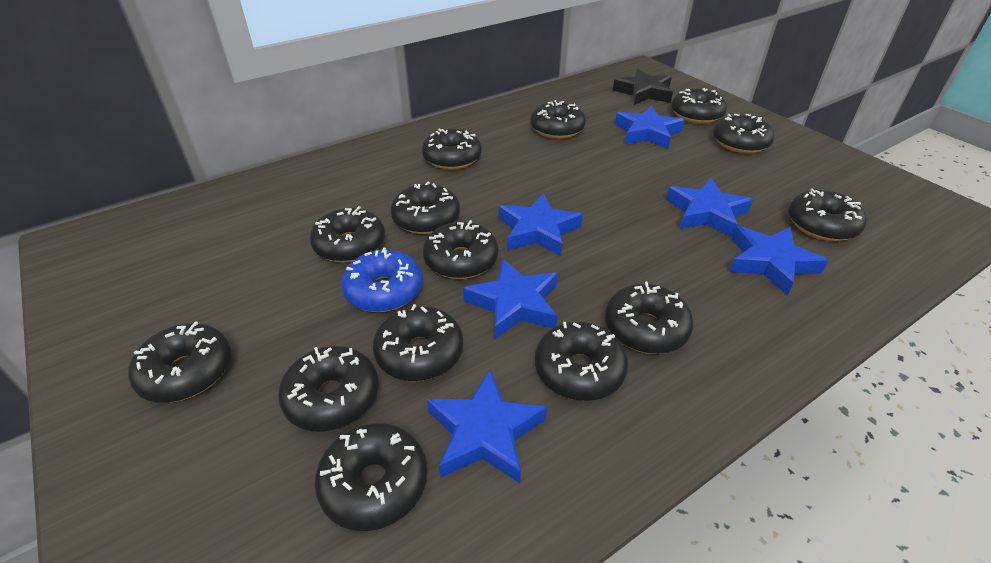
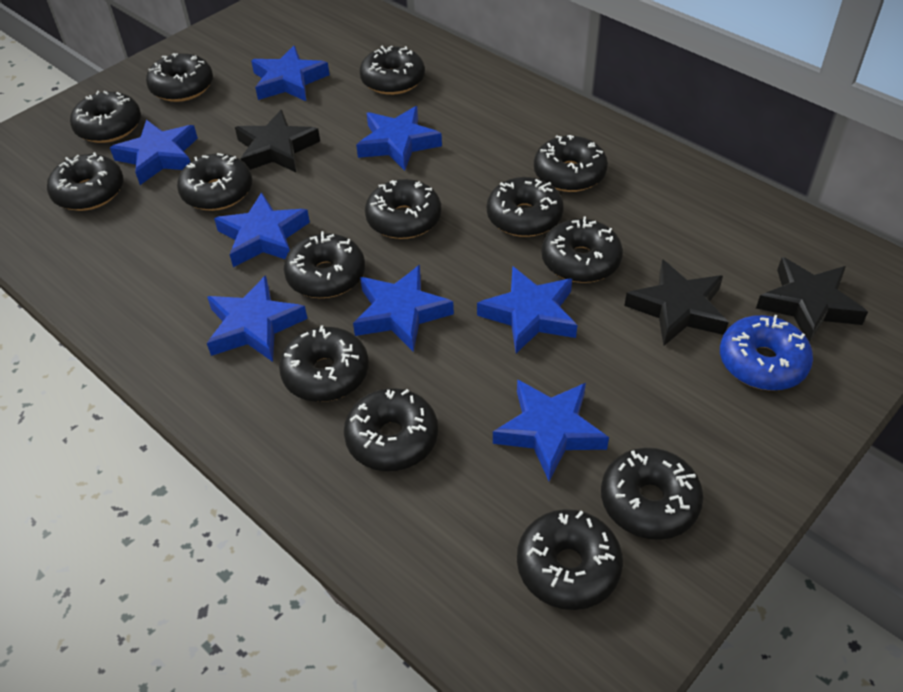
black star: [613,69,673,105] = 1 -> [235,110,320,172] [624,259,729,346] [756,257,868,343] = 3
blue star: [427,369,547,483] [463,259,558,339] [499,193,583,256] [615,106,684,149] [666,178,753,237] [729,226,829,295] = 6 -> [110,120,198,185] [207,275,308,362] [214,192,310,267] [251,46,330,101] [353,265,454,352] [356,106,442,171] [477,266,577,353] [493,379,609,481] = 8

